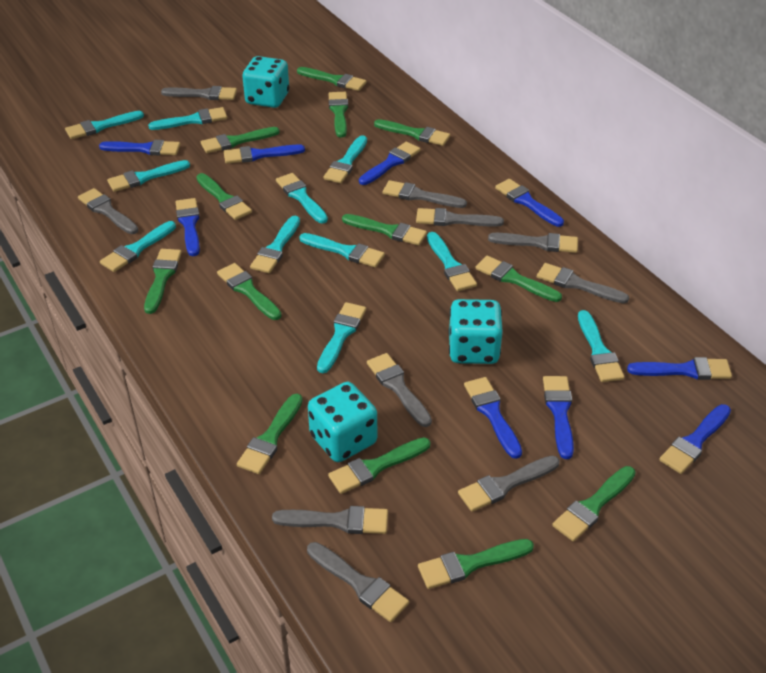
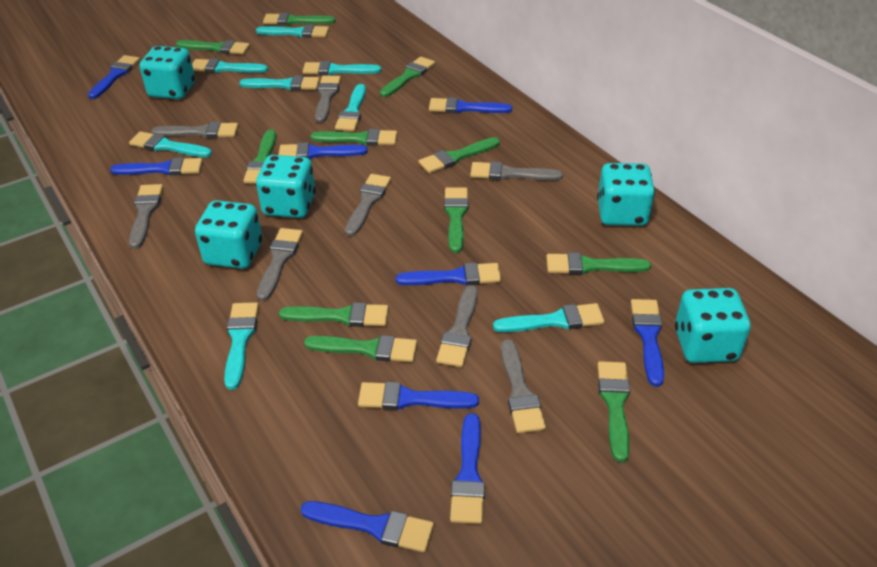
green brush: [144,249,182,314] [196,173,252,220] [201,127,280,153] [217,263,282,320] [237,394,303,474] [297,67,367,91] [328,92,348,137] [328,437,431,494] [342,214,427,246] [374,119,450,146] [418,539,534,589] [476,256,562,302] [552,466,636,542] = 13 -> [176,40,250,54] [244,130,276,183] [263,13,336,25] [279,302,388,327] [304,335,417,362] [310,129,397,146] [380,57,435,97] [419,137,500,173] [444,187,468,253] [546,252,651,274] [598,361,630,462] = 11
grey brush: [78,188,138,234] [161,86,237,100] [272,506,388,534] [307,542,409,622] [367,353,432,427] [383,180,467,208] [416,208,504,227] [458,455,560,512] [488,233,578,253] [537,263,629,303] = 10 -> [129,184,163,249] [151,122,238,138] [257,228,303,301] [315,75,341,123] [345,174,391,236] [436,285,478,367] [470,162,563,181] [501,339,546,433] = 8
turquoise brush: [65,111,144,139] [100,221,176,272] [107,160,190,192] [148,107,227,130] [250,216,300,273] [276,173,328,223] [299,233,385,267] [317,302,366,373] [323,135,367,183] [427,232,477,291] [578,310,625,382] = 11 -> [129,131,212,157] [192,58,268,73] [224,302,259,390] [239,75,320,90] [256,25,329,38] [303,61,381,75] [335,84,366,131] [493,303,604,332] = 8
turquoise dice: [242,56,289,108] [308,382,377,462] [448,299,503,364] = 3 -> [140,46,195,99] [195,200,262,269] [256,155,316,218] [597,163,655,226] [675,288,750,363] = 5

